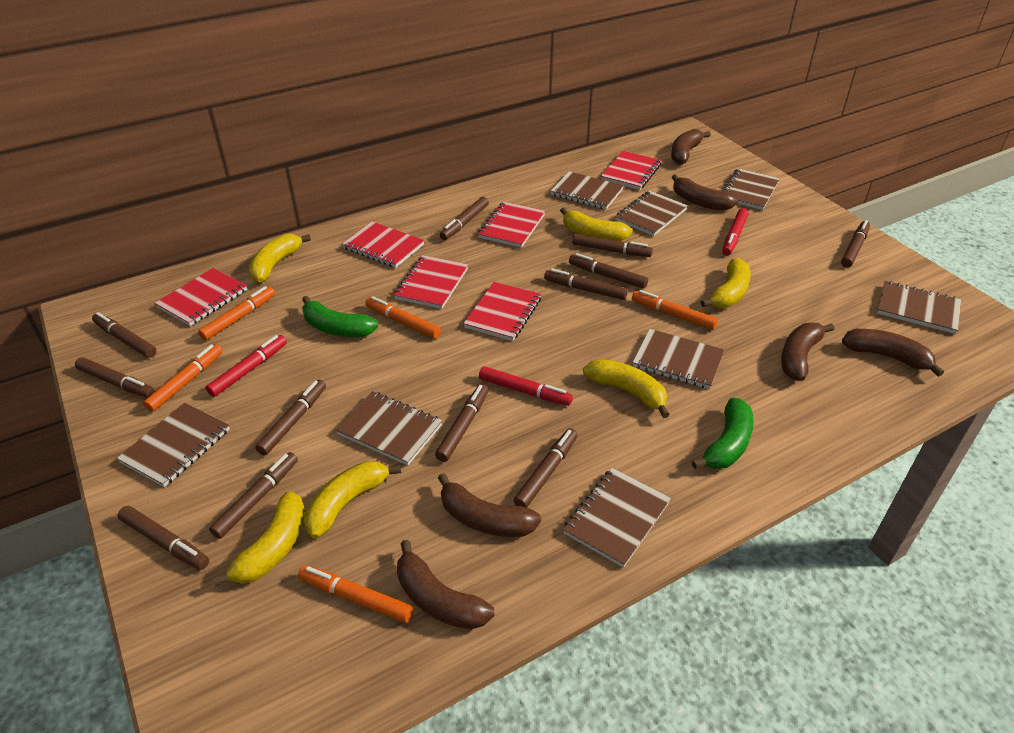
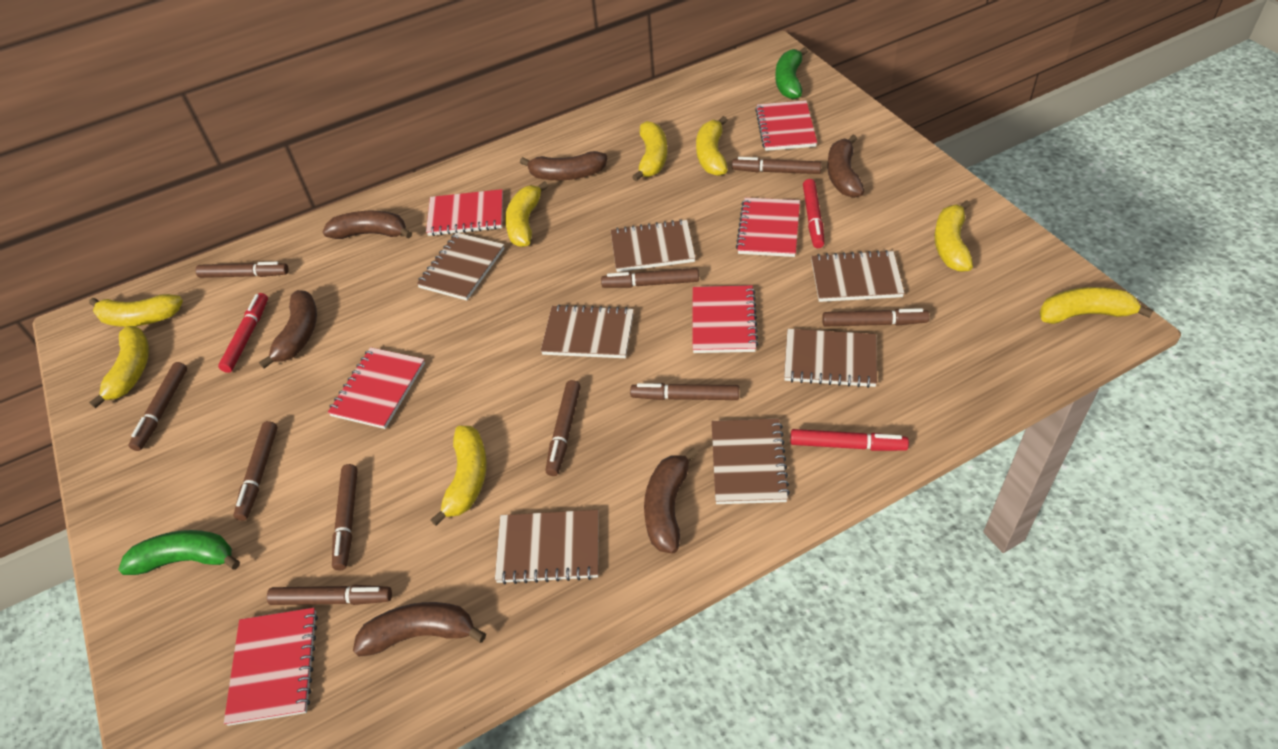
brown marker: [75,357,155,398] [92,312,157,358] [117,506,209,570] [209,452,298,539] [255,380,326,456] [435,384,489,462] [440,197,489,240] [514,428,578,508] [544,269,628,300] [569,253,648,289] [572,234,653,257] [841,220,870,268] = 12 -> [129,362,187,451] [195,262,289,278] [234,421,277,521] [267,585,392,605] [332,464,358,570] [545,380,581,476] [601,268,699,288] [630,383,739,400] [732,157,822,174] [822,308,930,327] = 10
brown notebook: [117,403,230,487] [336,391,442,466] [551,171,624,209] [563,468,671,568] [615,191,688,236] [632,329,725,389] [722,168,780,210] [877,281,961,334] = 8 -> [417,232,505,301] [495,510,599,584] [541,305,634,358] [611,219,695,272] [711,418,790,504] [784,329,877,388] [811,250,905,302] = 7
orange marker: [143,344,223,412] [198,286,275,340] [298,565,413,623] [365,296,441,339] [632,290,718,330] = 5 -> none = 0
yellow banana: [213,491,305,586] [248,234,311,283] [304,461,401,539] [560,207,633,241] [583,359,670,418] [701,258,751,308] = 6 -> [89,294,183,327] [89,326,149,408] [430,426,487,526] [505,181,549,247] [632,121,667,182] [696,116,727,176] [934,200,973,272] [1039,287,1153,324] = 8

